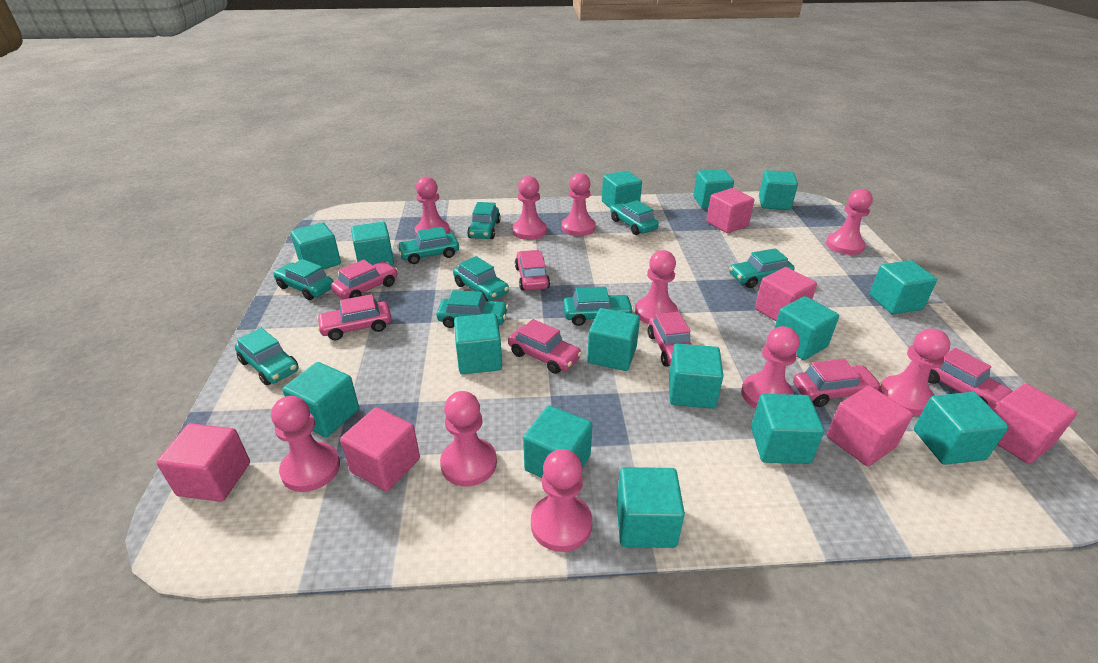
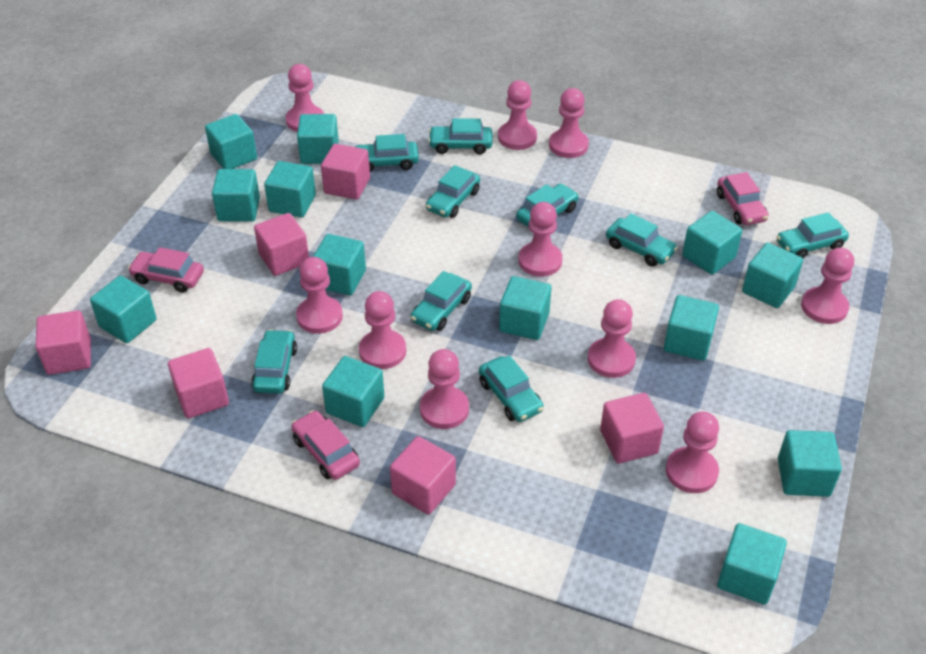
pink car: [317,294,391,340] [331,260,398,299] [508,319,582,374] [515,250,550,291] [648,312,692,367] [793,359,881,407] [928,348,1013,410] = 7 -> [128,247,204,293] [291,410,360,480] [717,172,769,225] = 3
turquoise cube: [282,362,359,437] [291,222,341,269] [351,222,394,266] [454,313,502,374] [523,405,592,478] [587,308,640,371] [602,171,642,209] [616,467,685,548] [669,344,724,409] [693,169,734,209] [751,394,824,464] [759,170,798,210] [774,296,839,360] [869,260,937,314] [914,392,1009,465] = 15 -> [90,276,157,343] [205,114,257,169] [212,169,260,222] [264,161,316,218] [297,114,339,164] [313,234,366,295] [322,356,385,427] [499,276,551,340] [664,295,719,361] [682,211,742,275] [717,523,787,605] [742,243,803,308] [778,430,842,497] = 13

